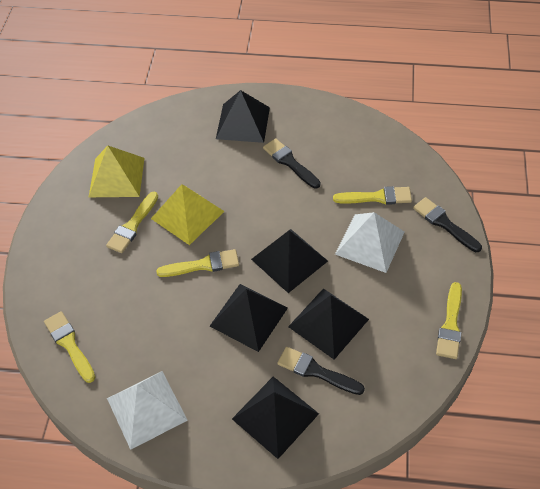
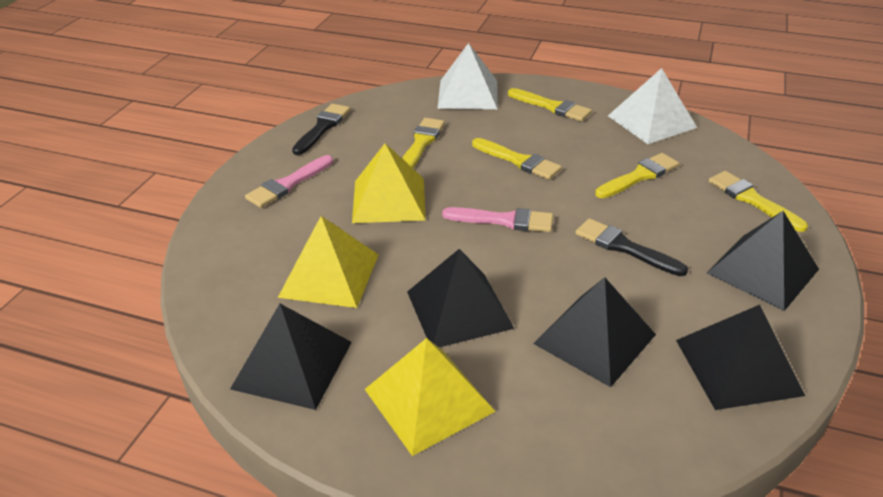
black brush: [263,138,321,189] [277,347,365,395] [413,197,482,252] = 3 -> [292,104,350,155] [576,218,688,276] = 2
pink brush: none = 0 -> [245,155,333,208] [442,207,553,232] = 2
yellow pyramid: [89,146,144,197] [151,184,225,245] = 2 -> [278,216,379,308] [352,143,426,223] [365,338,496,456] = 3

